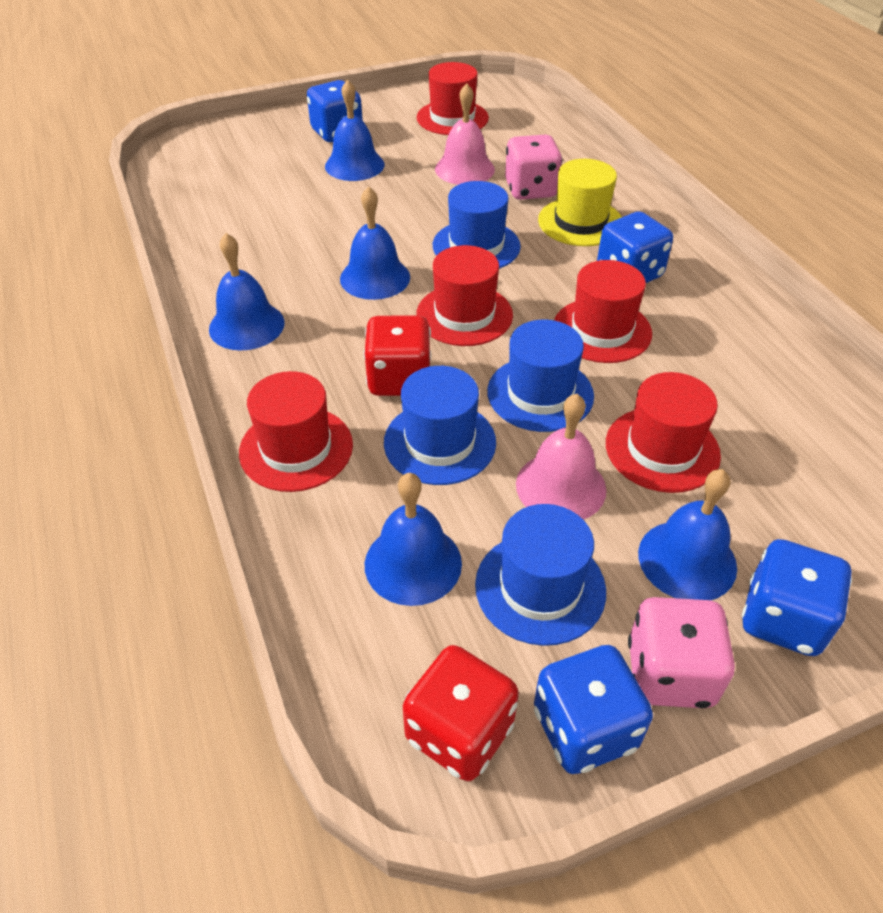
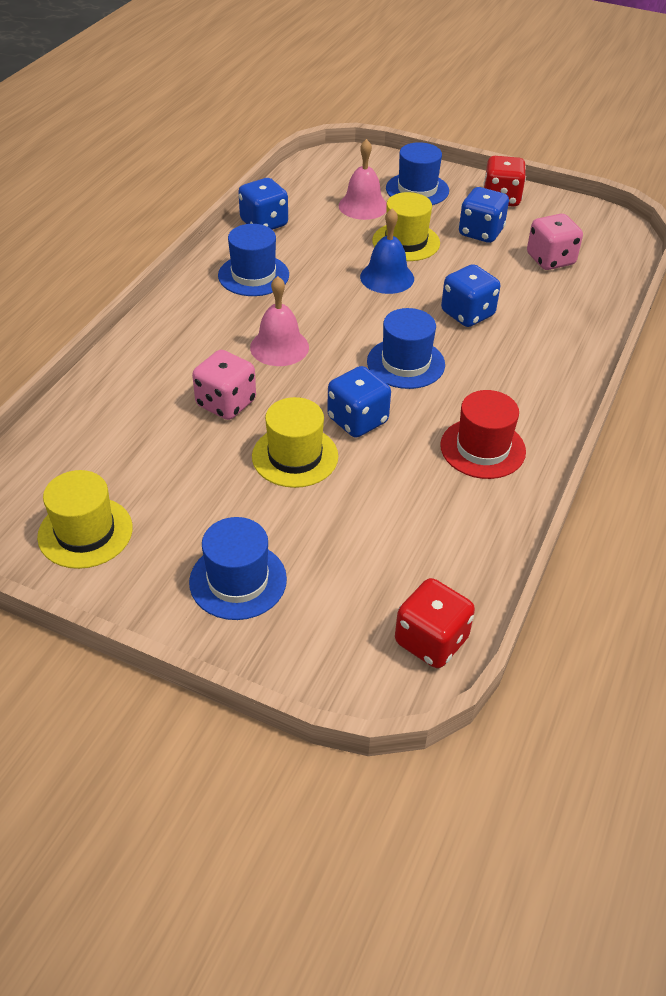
blue bell: [209,233,285,351] [325,79,385,181] [340,186,410,300] [365,473,462,606] [638,469,737,600] = 5 -> [360,208,414,294] = 1
red hat: [239,371,353,492] [416,245,513,346] [417,62,489,135] [554,260,652,363] [606,372,721,493] = 5 -> [440,390,526,479] = 1
yellow hat: [538,159,622,246] = 1 -> [37,470,133,569] [252,397,338,488] [372,192,440,261] = 3

